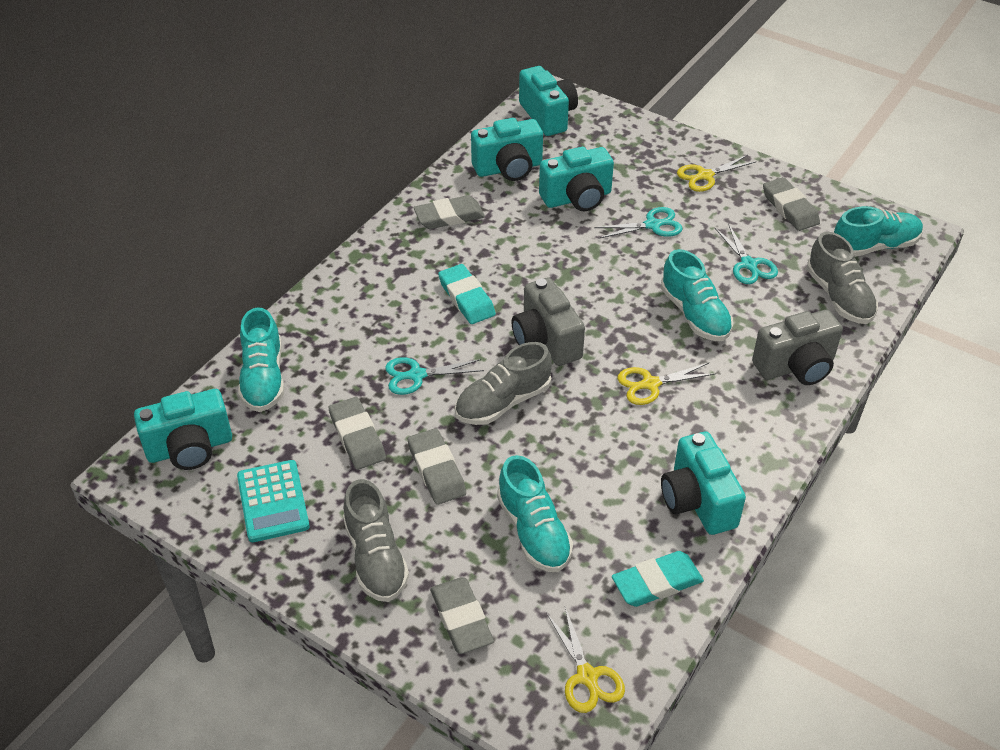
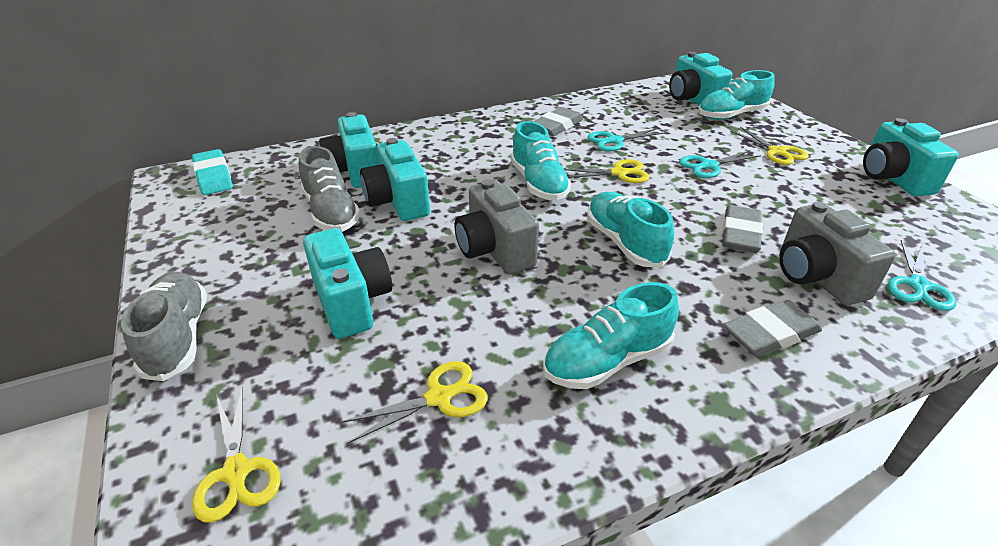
grey eraser: [329,397,386,470] [408,428,466,505] [413,195,485,229] [430,577,494,654] [763,177,820,231] = 5 -> [533,107,583,136] [722,205,763,253] [723,300,822,357] = 3
grey shoe: [343,479,409,602] [455,342,552,425] [807,232,878,324] = 3 -> [121,272,207,381] [299,146,361,232] = 2
turquoise calculator: [237,460,310,542] = 1 -> none = 0
turquoise eraser: [438,264,496,324] [612,551,704,607] = 2 -> [192,149,233,195] = 1
yellow scissors: [547,607,625,713] [617,363,716,405] [677,155,756,192] = 3 -> [192,388,281,523] [339,361,488,444] [564,159,650,183] [730,127,809,165] = 4

